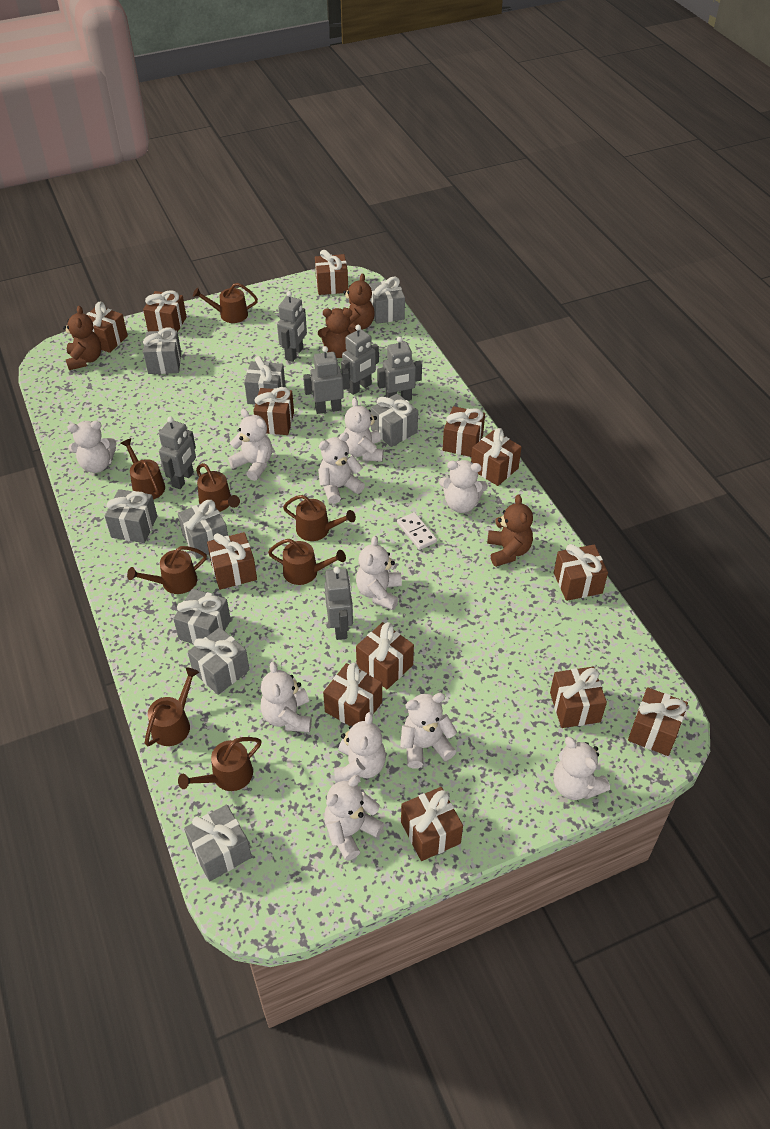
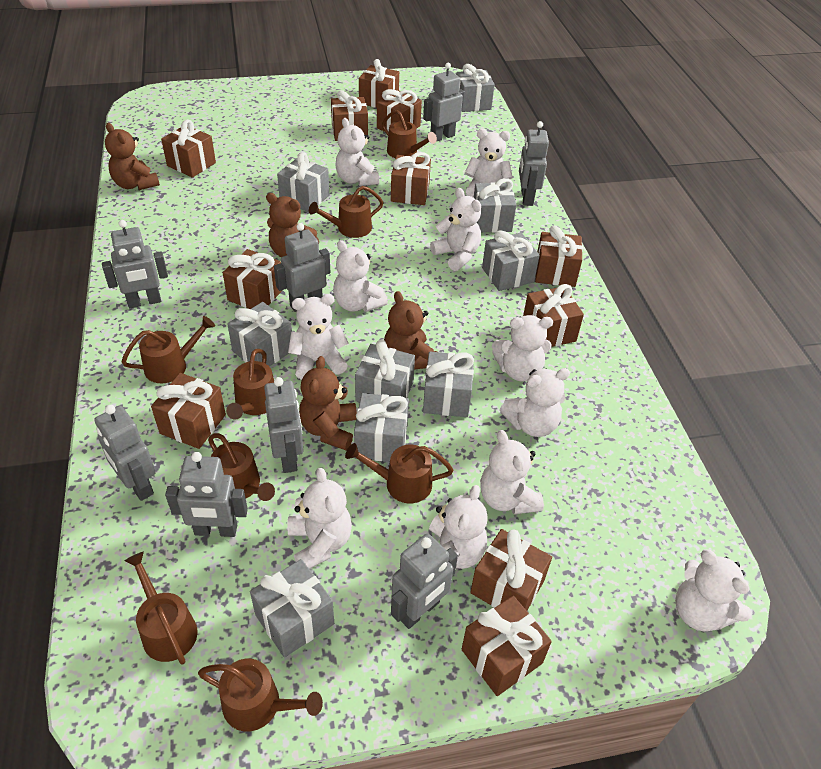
brown gift: [86,302,128,353] [143,290,187,332] [207,532,257,590] [253,387,294,435] [315,250,348,295] [323,663,382,726] [356,622,414,689] [401,787,463,861] [443,406,485,457] [471,428,521,486] [550,667,607,728] [554,544,608,601] [628,687,688,756] = 13 -> [151,373,226,449] [161,119,216,178] [223,249,283,309] [331,90,368,141] [359,59,399,108] [377,89,422,132] [391,152,431,205] [462,596,552,696] [470,529,552,611] [523,284,584,347] [535,226,583,287] = 11
grey robot: [159,417,196,489] [277,291,307,362] [303,346,350,414] [325,567,353,640] [341,325,379,395] [377,337,422,401] = 6 -> [94,405,156,501] [102,220,168,308] [165,452,248,537] [264,377,304,473] [274,223,331,312] [391,534,458,629] [423,63,464,142] [519,121,549,206] = 8
white domino: [397,512,437,550] = 1 -> none = 0

